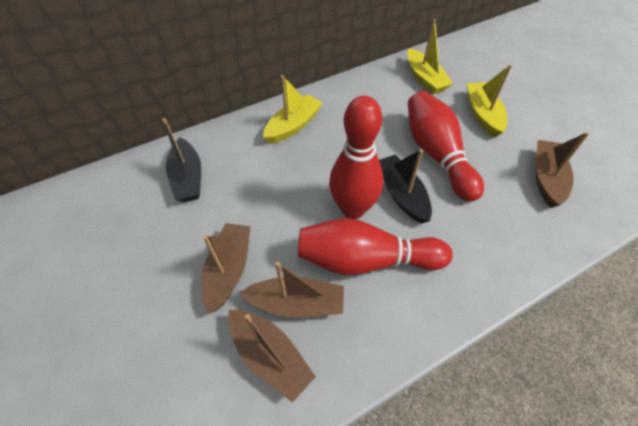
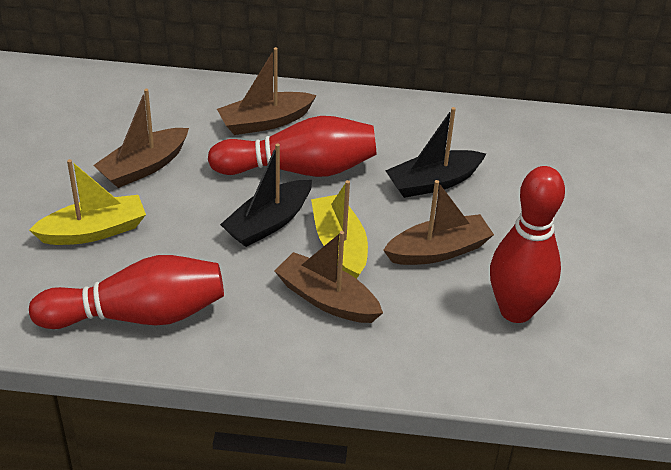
yellow boat: [263,75,323,144] [407,19,453,94] [467,64,512,137] = 3 -> [29,159,146,245] [311,180,368,279] = 2

